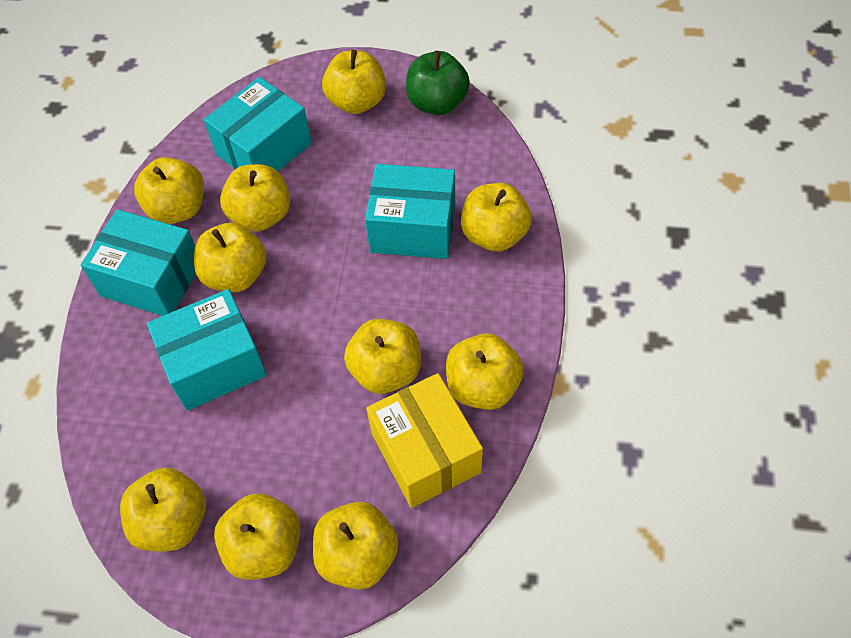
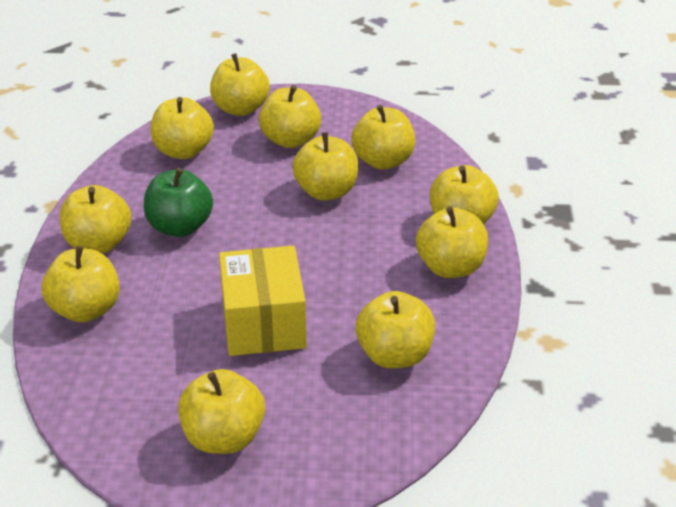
turquoise box: [81,209,196,316] [147,289,267,411] [204,77,312,171] [365,164,455,259] = 4 -> none = 0
yellow apple: [120,468,206,551] [134,157,204,224] [194,223,266,292] [214,493,301,580] [220,164,290,232] [313,501,398,590] [322,50,386,114] [344,319,421,394] [446,333,524,410] [461,183,532,252] = 10 -> [42,246,120,322] [60,185,131,254] [151,97,214,159] [178,369,265,454] [210,53,270,116] [259,85,321,148] [292,132,359,201] [351,105,415,170] [356,291,435,368] [416,206,488,278] [430,165,499,224] = 11

